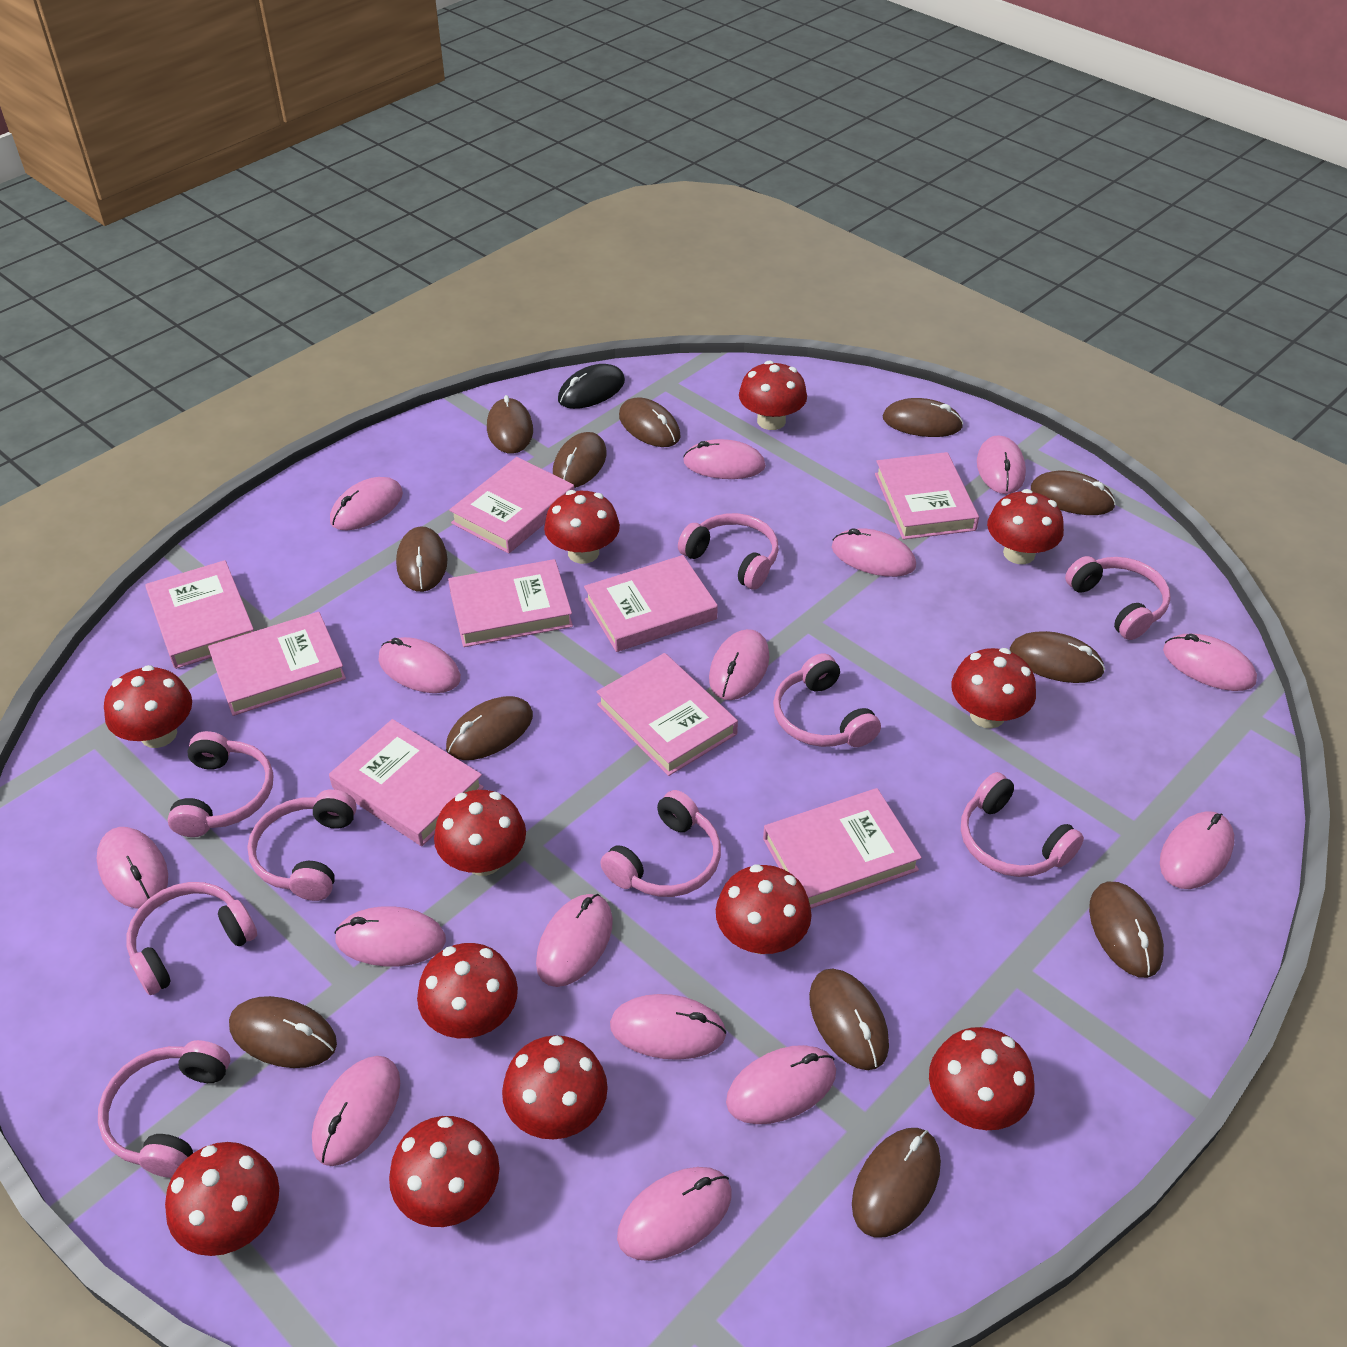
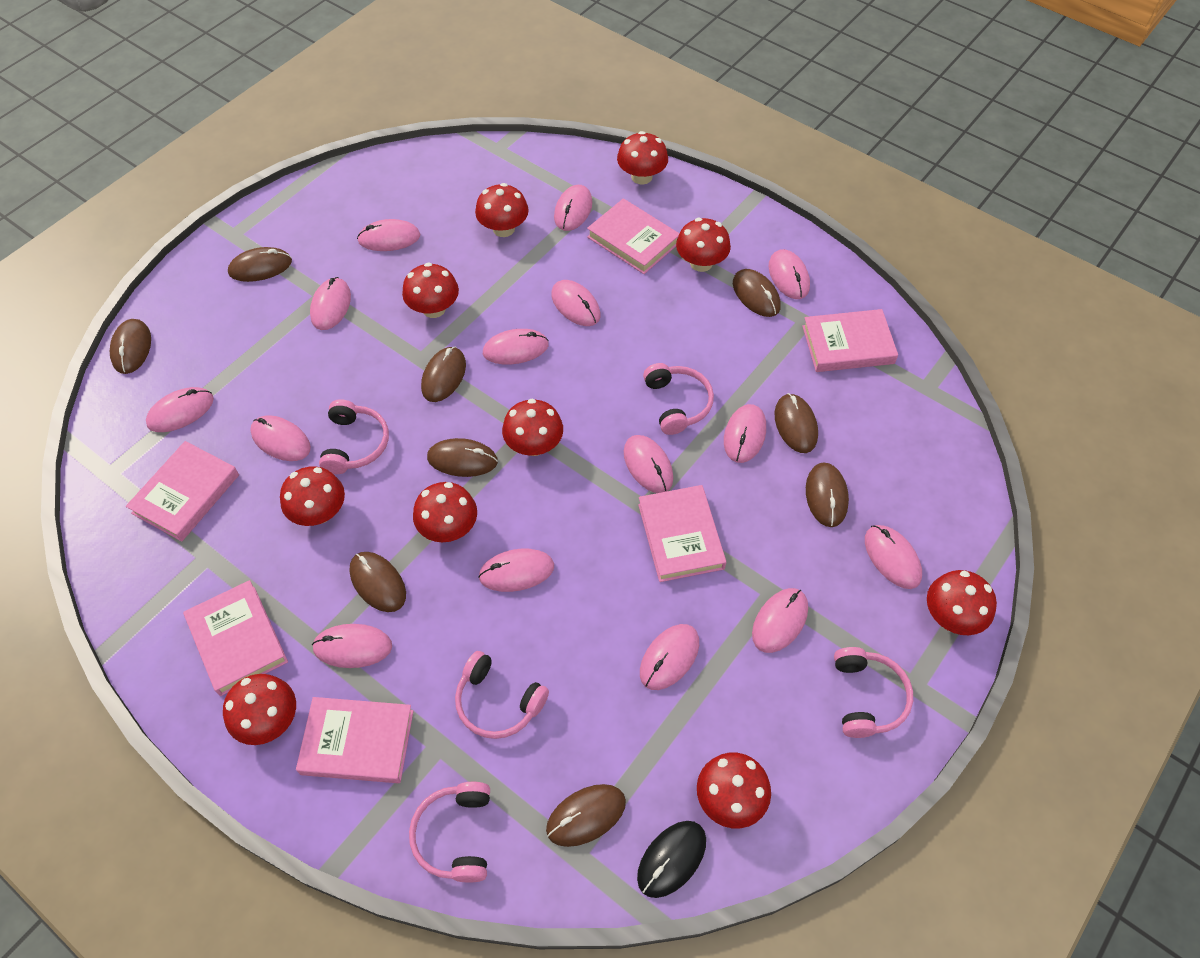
brown mouse: [229,996,337,1068] [396,526,447,592] [446,696,533,760] [487,395,533,454] [553,432,607,488] [619,397,680,447] [809,968,889,1070] [852,1128,941,1237] [882,398,963,437] [1010,631,1105,683] [1031,471,1116,515] [1089,882,1164,978] = 12 -> [110,319,151,374] [228,247,292,282] [349,552,406,612] [421,347,466,402] [427,438,498,477] [546,784,626,847] [733,269,781,317] [774,393,818,453] [806,462,849,527] = 9
pink book: [145,560,254,669] [208,612,346,716] [329,719,484,846] [448,559,573,647] [449,457,574,553] [584,555,718,652] [597,653,738,776] [763,788,922,909] [875,452,979,540] = 9 -> [126,441,239,542] [183,580,288,696] [296,697,413,783] [587,198,680,274] [638,485,726,582] [802,309,898,372] = 6
pink headphones: [98,1040,230,1178] [126,882,257,995] [167,731,273,837] [247,789,357,901] [600,790,721,897] [678,513,779,589] [773,653,881,747] [961,772,1084,877] [1065,556,1171,640] = 9 -> [319,399,389,474] [409,782,490,883] [455,651,549,739] [643,363,714,435] [834,647,913,738] = 5
red mushroom: [104,665,192,748] [165,1142,279,1256] [389,1116,500,1227] [417,943,518,1038] [434,790,526,876] [502,1035,608,1139] [544,490,620,564] [716,864,812,954] [739,361,807,430] [929,1027,1034,1130] [951,648,1036,728] [987,489,1064,564] = 12 -> [223,674,296,745] [280,466,345,526] [402,262,459,318] [413,482,477,542] [475,183,529,237] [502,399,563,456] [617,131,668,185] [676,218,731,272] [697,753,771,828] [927,570,997,635] = 10

